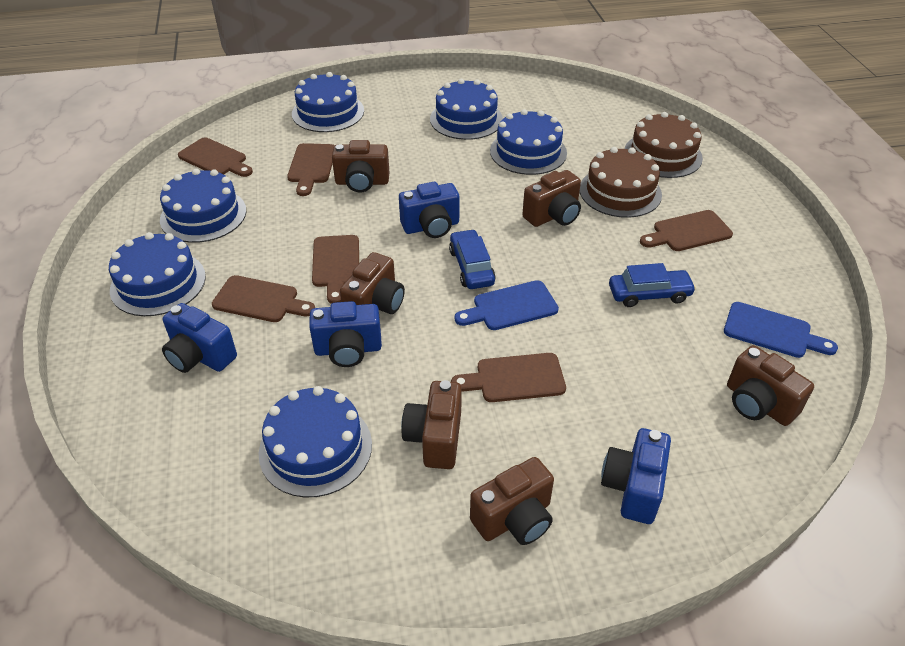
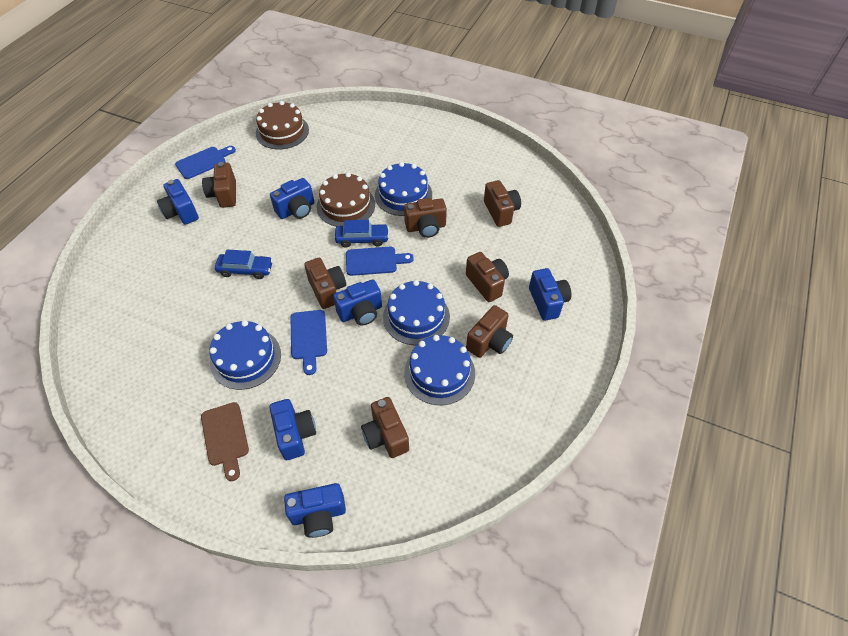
blue cake: [109,232,206,316] [160,168,246,243] [259,386,372,497] [292,72,364,132] [430,79,503,140] [490,109,567,175] = 6 -> [209,320,281,390] [375,162,432,216] [383,280,450,345] [404,335,475,405] = 4
blue camera: [162,303,237,373] [309,301,382,367] [399,182,460,238] [601,428,671,524] = 4 -> [157,179,199,225] [269,399,316,460] [270,178,314,219] [284,483,346,538] [333,279,382,325] [529,268,571,321] = 6
blue cutting board: [454,280,559,330] [724,302,838,358] = 2 -> [175,146,236,179] [291,310,327,375] [346,247,414,276] = 3
brown camera: [332,140,389,193] [340,252,405,314] [401,380,462,469] [470,457,554,545] [522,170,581,227] [727,345,814,426] = 6 -> [202,162,236,208] [304,258,346,309] [361,397,409,458] [404,198,447,238] [466,252,509,302] [466,305,513,358] [484,180,521,227] = 7
brown cutting board: [178,137,253,177] [212,275,315,322] [287,143,335,196] [312,235,359,304] [451,353,566,402] [640,210,733,251] = 6 -> [201,402,249,481] = 1

